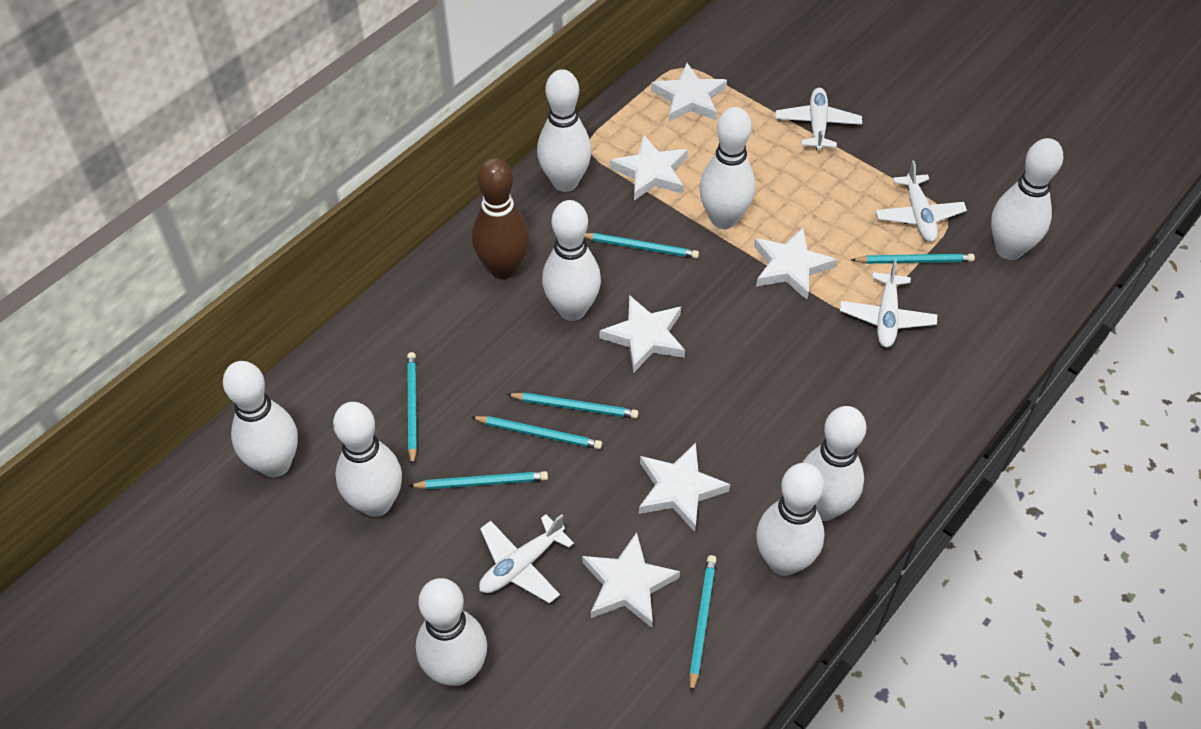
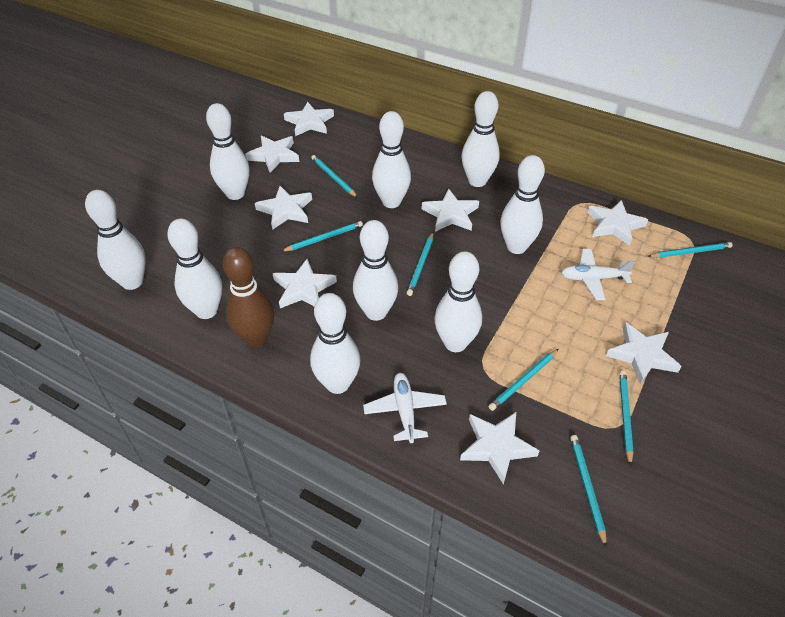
white plane: [479,514,574,604] [776,88,862,151] [840,259,937,348] [875,160,967,242] = 4 -> [363,373,447,443] [561,249,635,300] = 2
white star: [582,532,680,628] [600,295,685,373] [610,135,688,200] [639,443,730,532] [651,63,727,122] [754,228,837,300] = 6 -> [245,136,299,173] [255,186,312,230] [273,259,337,308] [284,102,334,136] [422,189,479,232] [460,412,539,485] [587,200,648,246] [606,322,681,384] = 8

